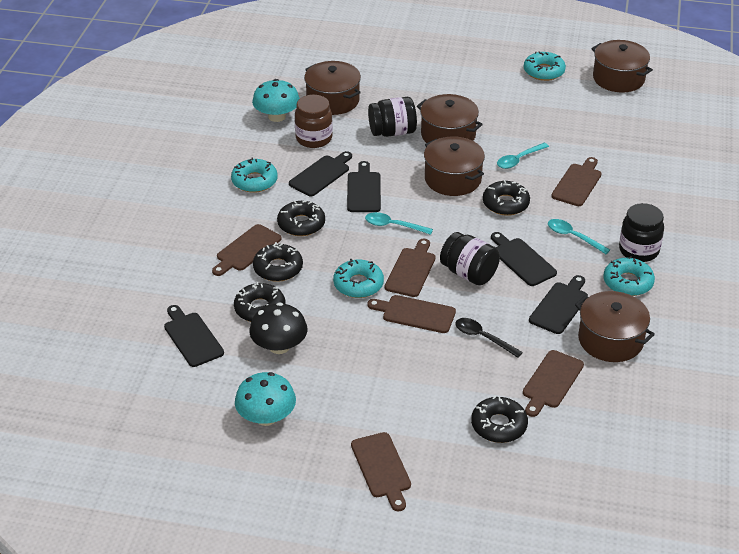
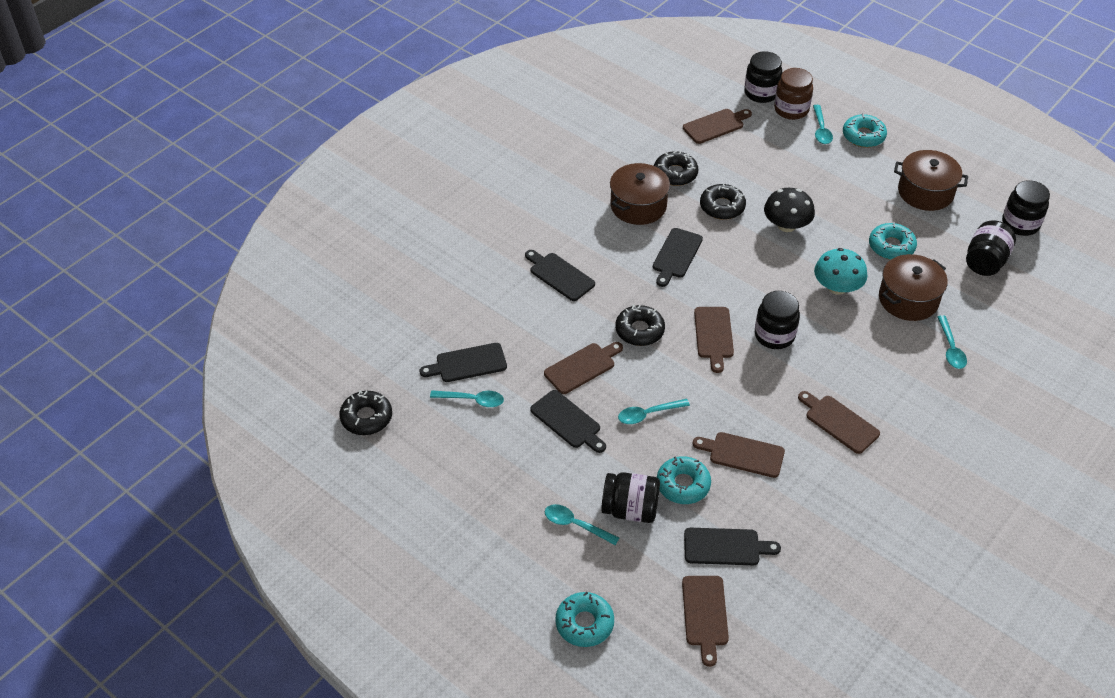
black donut: [234,282,285,322] [253,242,303,282] [277,201,325,236] [471,396,528,443] [483,180,530,216] = 5 -> [339,390,392,435] [615,305,665,346] [654,151,698,186] [700,183,746,220] = 4
black jar: [368,97,417,137] [440,232,500,286] [619,203,664,262] = 3 -> [601,472,660,523] [744,51,782,103] [755,291,800,349] [966,221,1016,276] [1002,180,1050,236] = 5
black spoon: [455,318,523,358] = 1 -> none = 0
brown pot: [304,61,361,115] [417,94,483,143] [424,136,485,196] [575,291,655,362] [591,40,653,92] = 5 -> [610,163,670,225] [879,254,948,321] [894,150,968,211] = 3
turquoise mushroom: [235,372,296,426] [252,79,300,122] = 2 -> [814,248,867,295] = 1
turquoise spoon: [365,212,433,235] [497,143,549,169] [548,219,610,254] = 3 -> [430,391,504,407] [545,504,619,545] [618,399,690,424] [813,105,833,144] [937,315,967,369] = 5

